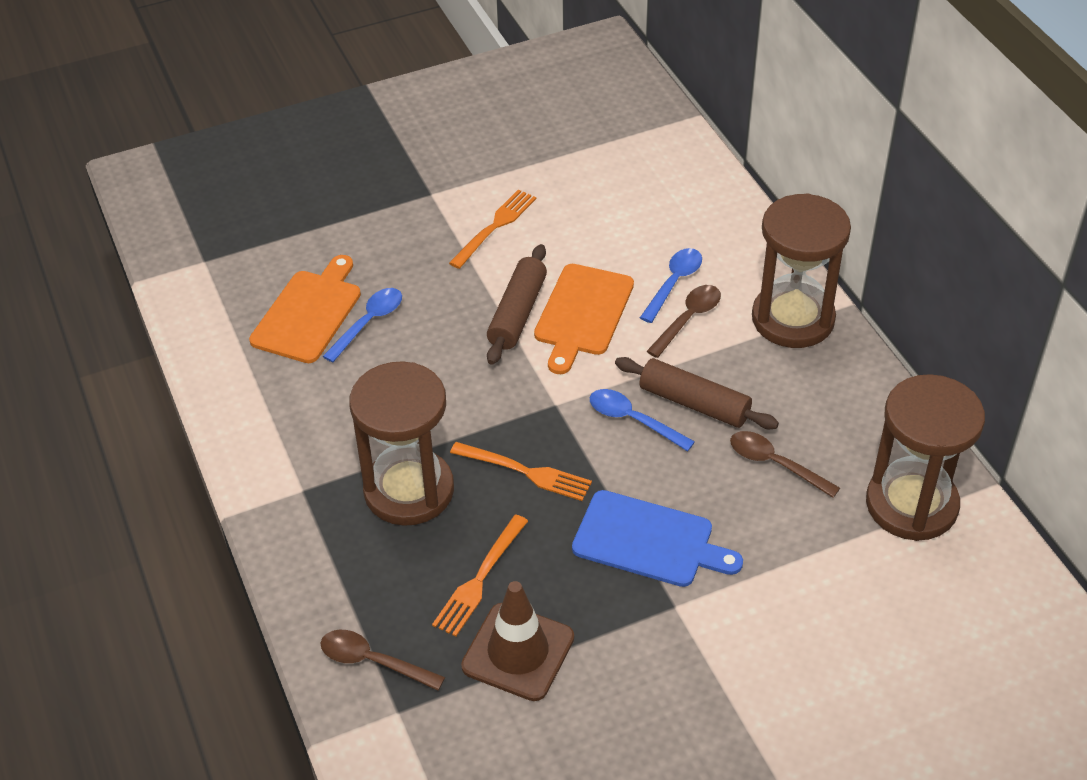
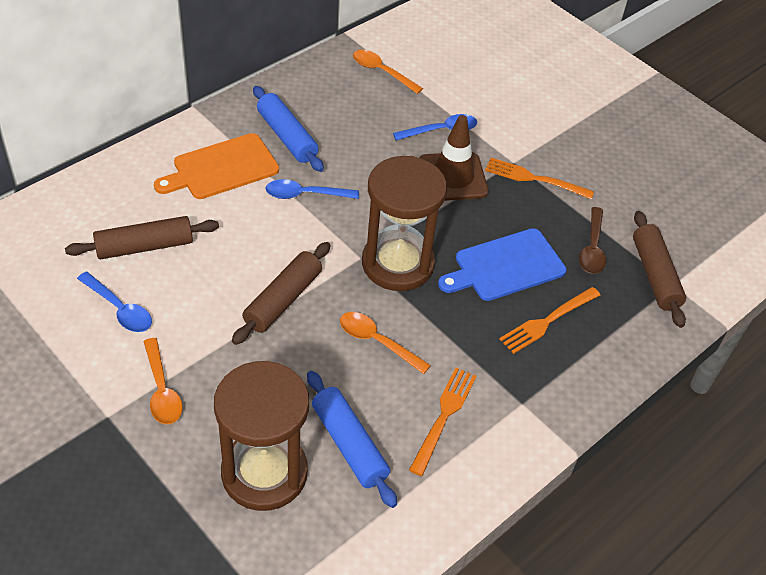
blue rolling pin: none = 0 -> [253,86,324,172] [307,371,397,508] = 2
brown hourglass: [349,361,454,526] [752,193,851,348] [866,374,985,541] = 3 -> [214,361,309,511] [362,156,447,291] = 2
brown rolling pin: [487,244,547,365] [615,357,779,429] = 2 -> [65,216,219,259] [232,242,331,345] [633,211,686,328] = 3
brown spoon: [321,630,445,691] [647,285,721,358] [730,431,840,498] = 3 -> [579,207,606,274] = 1
orange cutting board: [249,255,361,363] [534,264,634,374] = 2 -> [154,133,279,199] = 1
orange spoon: none = 0 -> [143,338,183,424] [340,312,431,374] [353,50,423,94] = 3

